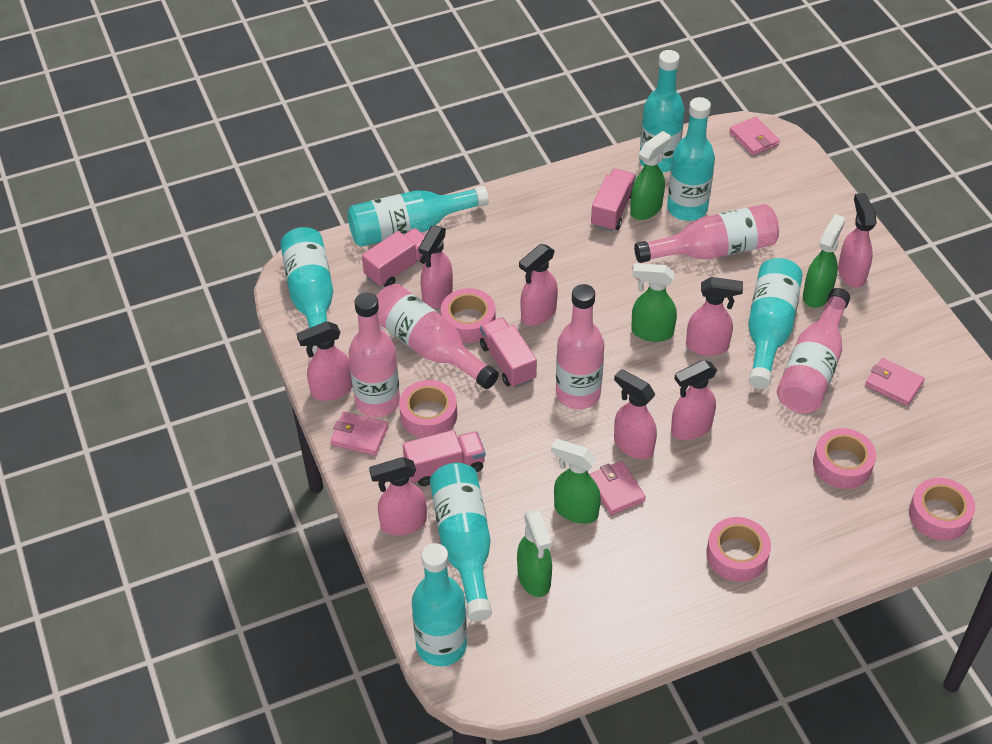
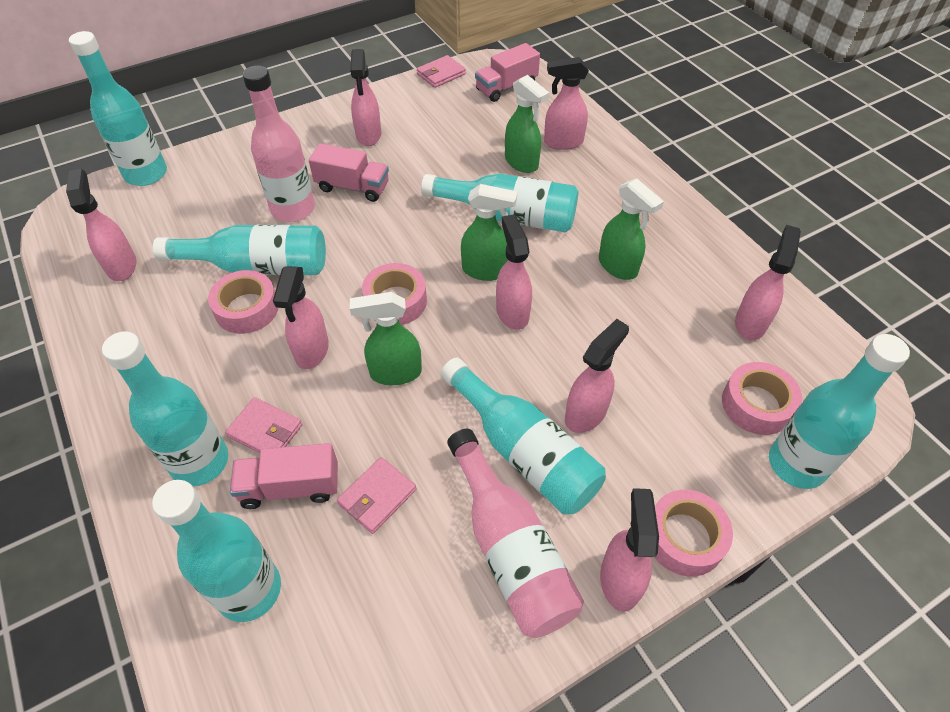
green spray bottle: [517,509,552,597] [551,439,601,524] [630,131,671,220] [631,263,677,342] [803,214,845,308] = 5 -> [350,292,422,385] [461,184,517,281] [505,75,549,173] [599,179,664,280] = 4
pink bottle: [349,292,400,417] [376,284,499,389] [556,284,604,409] [634,204,779,263] [777,288,850,413] = 5 -> [242,65,315,222] [447,429,584,638] = 2
pink tape: [399,380,457,438] [441,288,496,343] [706,517,771,582] [813,428,876,489] [909,478,975,541] = 5 -> [208,270,278,334] [362,263,427,325] [654,490,733,577] [722,362,802,435] = 4
pink truck: [362,228,426,287] [403,430,486,486] [480,317,537,388] [591,169,636,232] = 4 -> [230,443,338,509] [309,143,389,202] [475,43,540,102] = 3
pink wallet: [330,412,388,456] [589,461,646,515] [729,117,780,156] [865,358,925,406] = 4 -> [225,397,303,453] [337,457,416,534] [417,55,466,88] = 3

